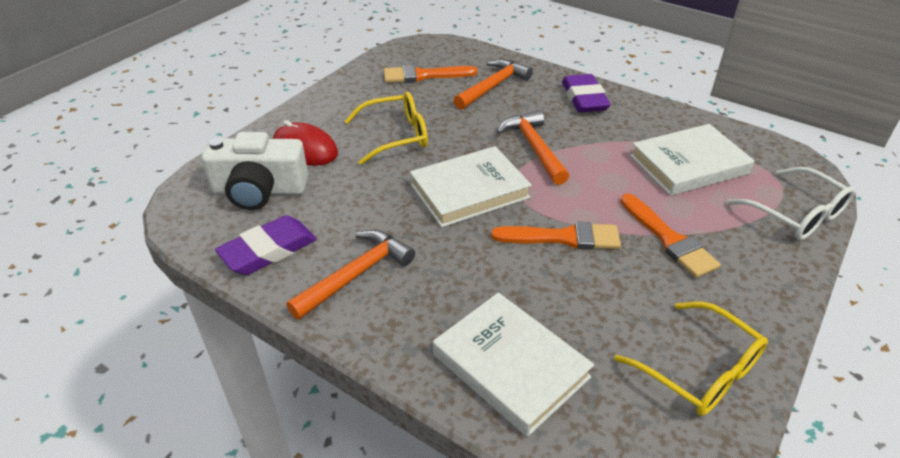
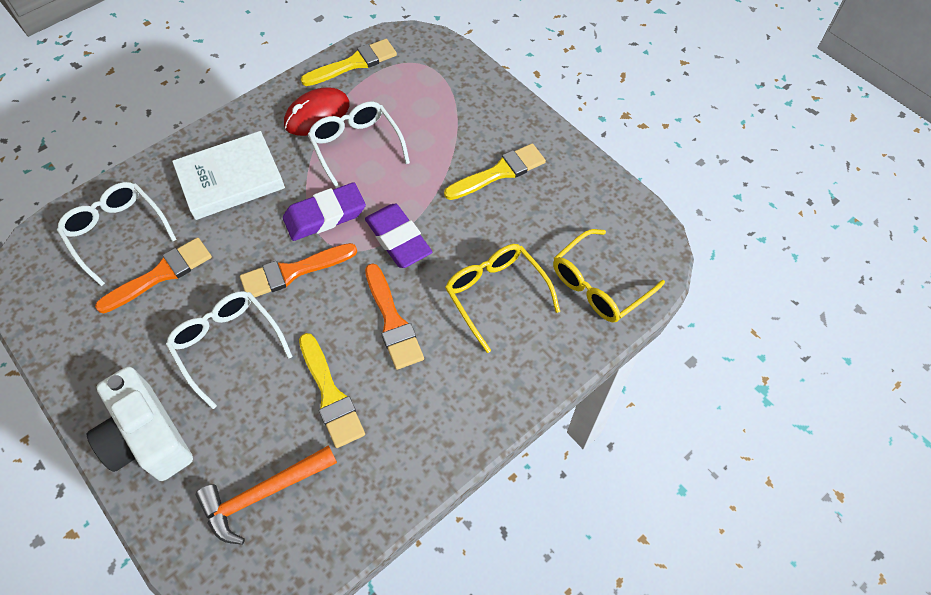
orange hammer: [286,230,415,320] [453,59,533,110] [497,110,569,185] = 3 -> [196,445,337,545] = 1
white book: [410,146,532,227] [433,292,594,437] [630,124,755,196] = 3 -> [172,131,285,220] = 1
white glasses: [727,167,855,240] = 1 -> [57,182,177,286] [166,291,293,409] [308,101,410,188] = 3
yellow brush: none = 0 -> [299,333,365,448] [301,39,397,86] [444,144,546,200] = 3

